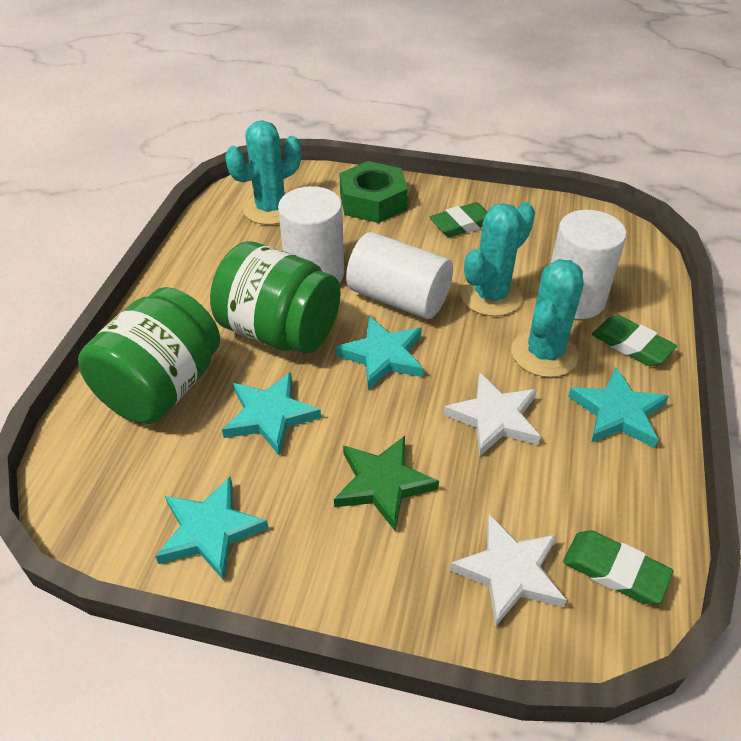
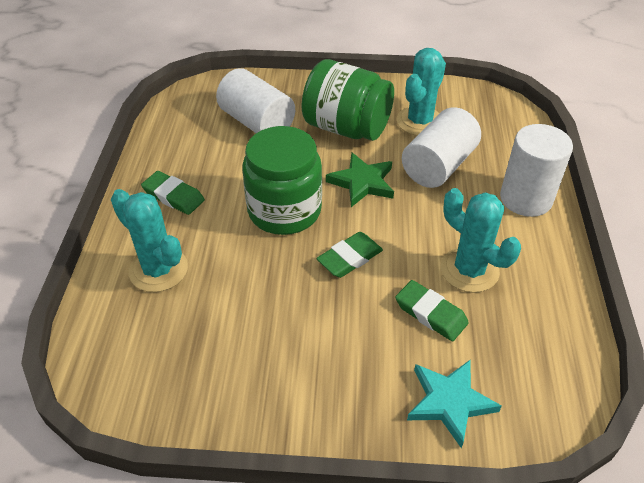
green nut: [339,161,408,223] = 1 -> none = 0
turquoise star: [155,476,269,580] [222,372,321,456] [335,316,424,390] [568,367,669,448] = 4 -> [407,360,502,448] = 1
white star: [443,373,541,456] [450,514,567,627] = 2 -> none = 0

